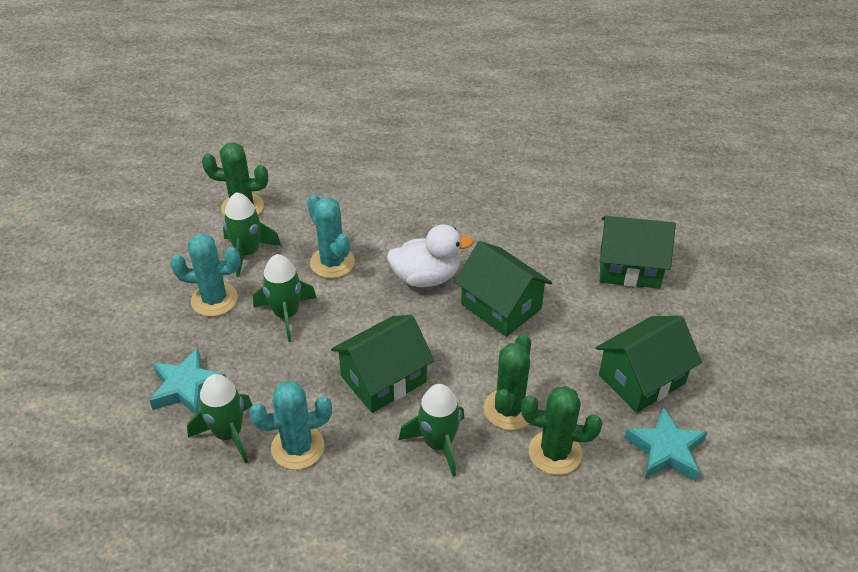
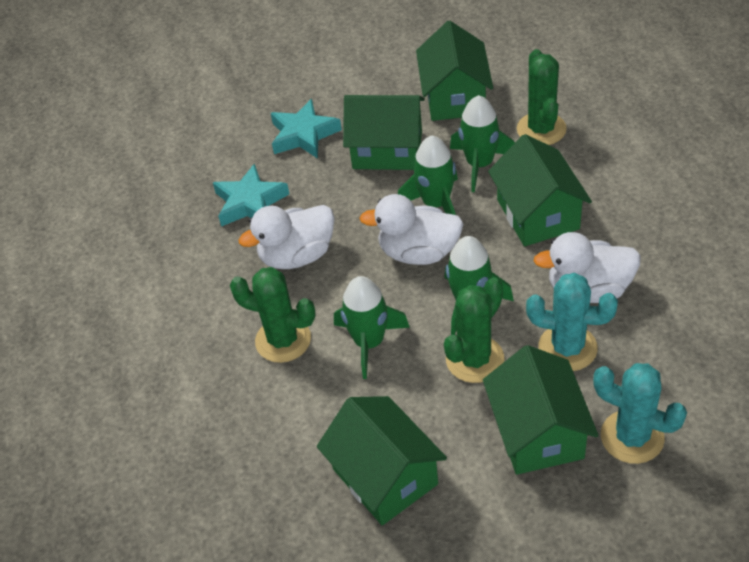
green house: [331,315,435,413] [454,241,552,337] [596,316,702,413] [600,216,676,289] = 4 -> [317,396,447,526] [343,95,425,170] [416,21,493,121] [483,345,599,475] [488,134,592,246] = 5
turquoise cactus: [170,233,240,317] [249,381,332,470] [307,194,355,278] = 3 -> [526,273,618,371] [593,363,687,464] = 2
white duck: [387,224,474,287] = 1 -> [239,205,335,269] [359,194,463,265] [534,232,641,303] = 3

